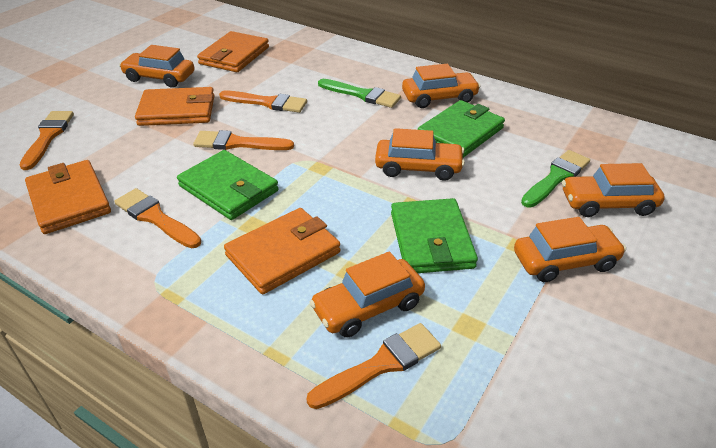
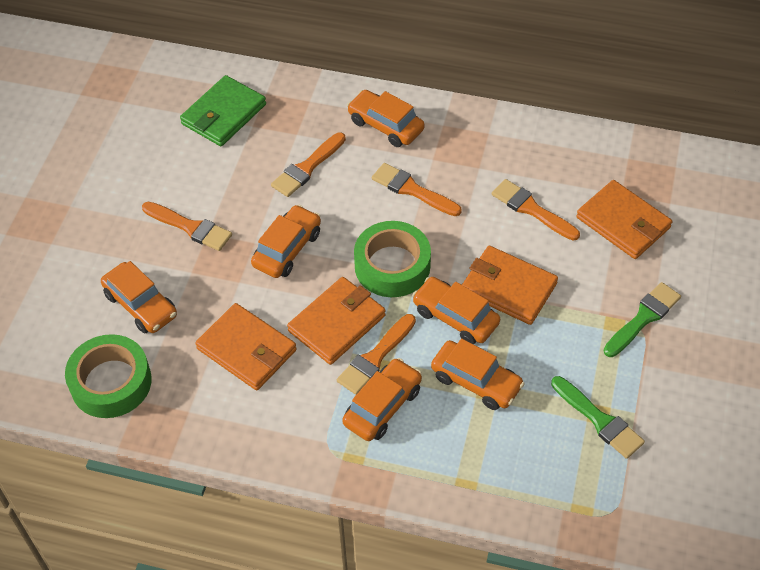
green tape: none = 0 -> [65,334,152,418] [354,221,431,297] = 2
green wallet: [177,150,279,220] [391,198,478,273] [418,100,505,158] = 3 -> [180,75,266,146] = 1

